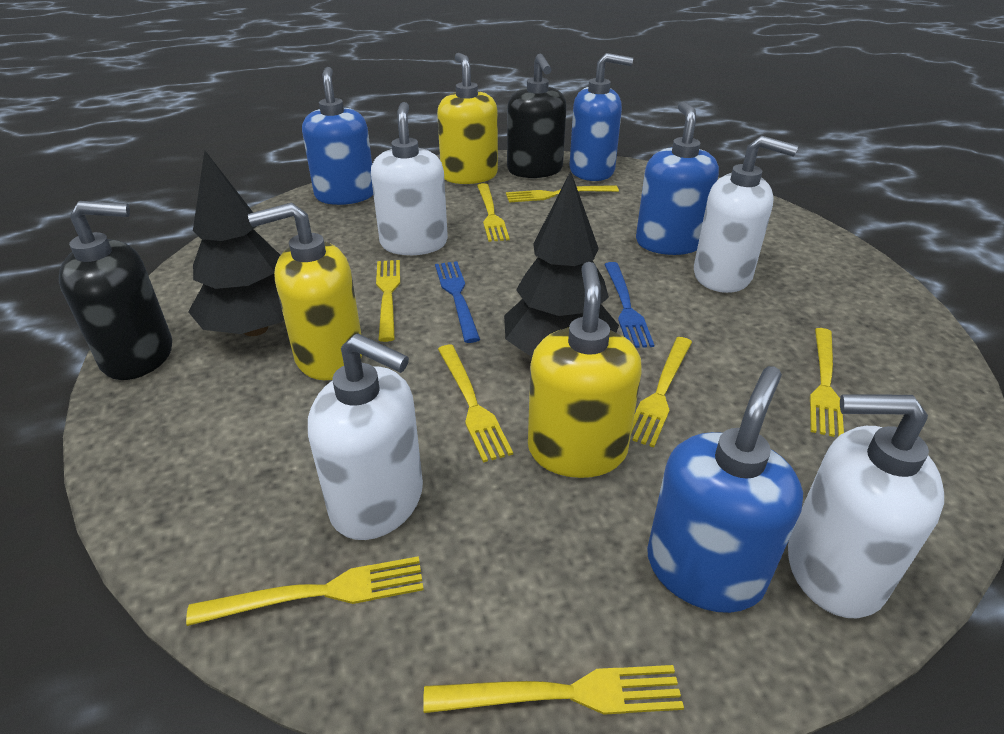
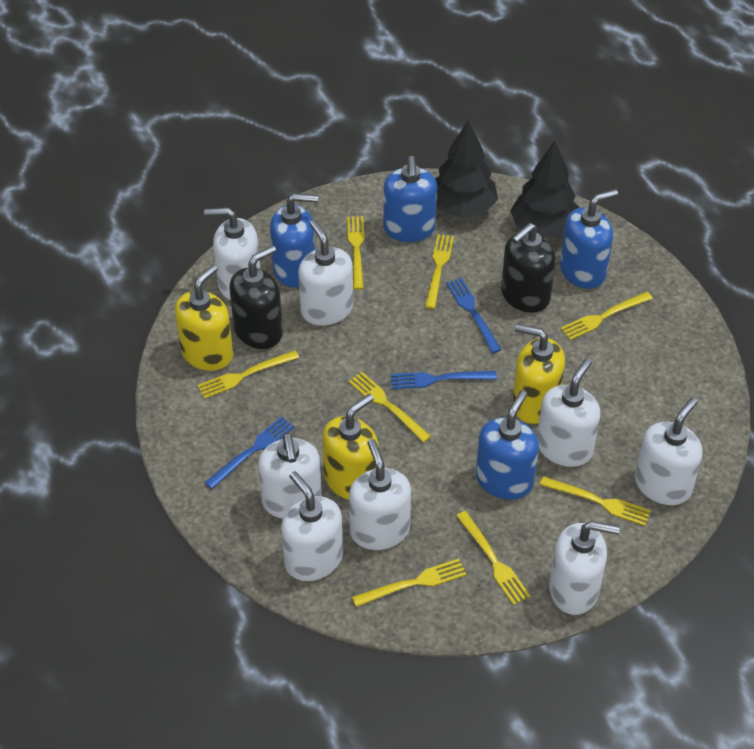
blue fork: [435,261,480,343] [604,262,654,348] = 2 -> [204,416,295,489] [391,371,497,389] [446,278,502,353] = 3
white soap dispenser: [308,333,423,540] [371,102,448,255] [694,136,798,293] [788,394,944,618] = 4 -> [204,207,260,300] [258,433,322,519] [281,471,343,581] [298,220,353,326] [349,439,411,550] [537,358,600,467] [549,521,620,615] [635,397,703,505] = 8

